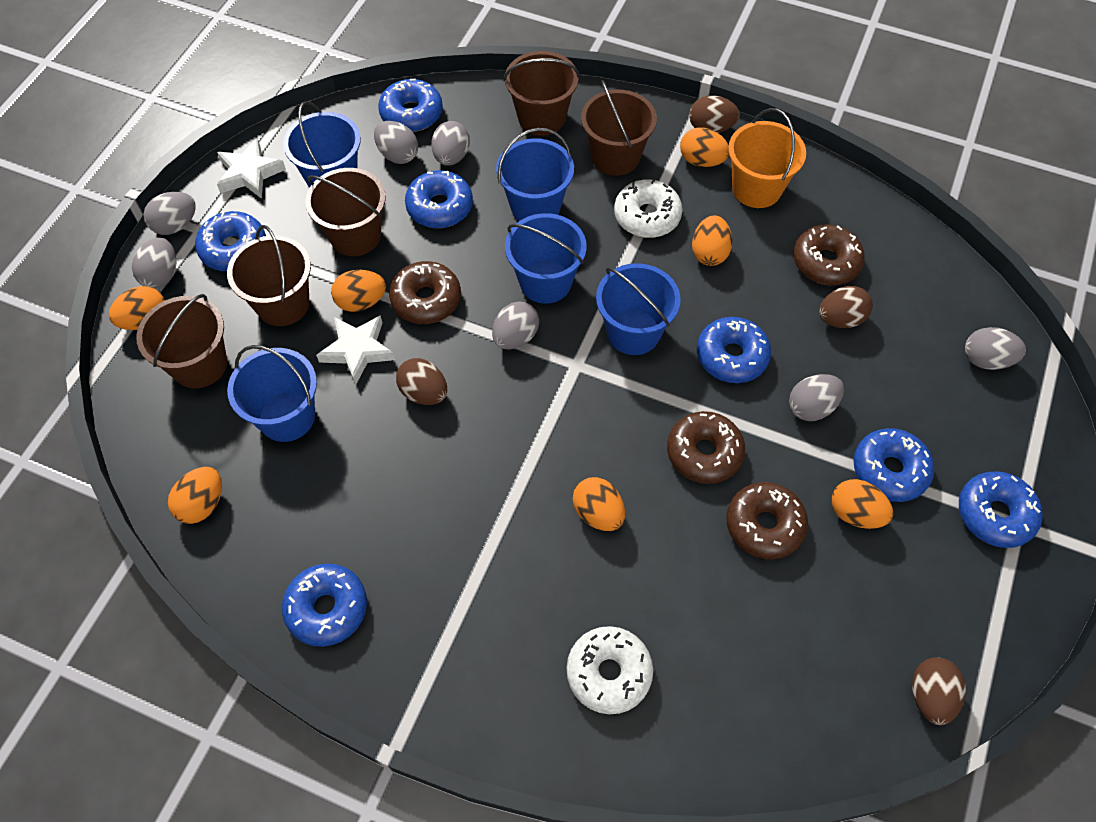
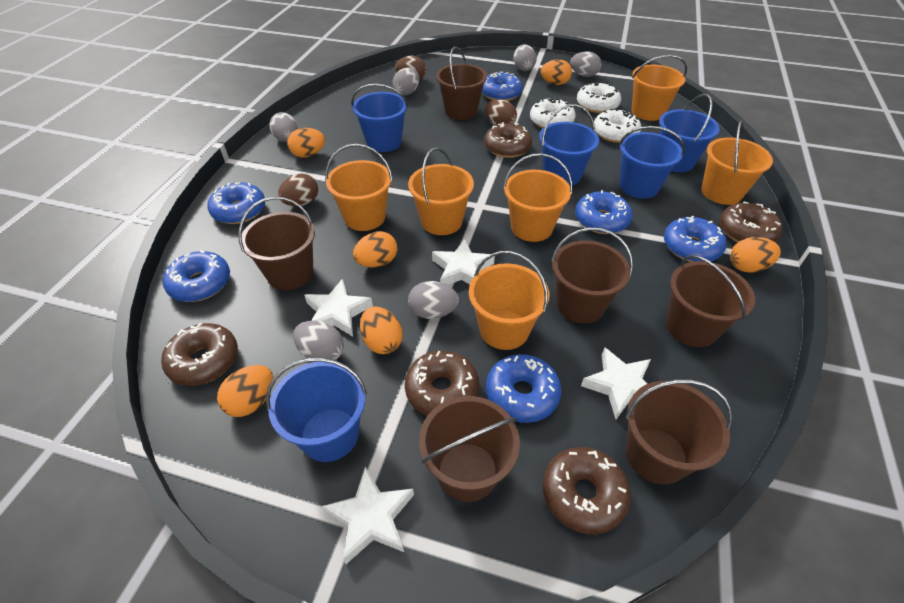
blue donut: [195,211,266,271] [282,564,367,647] [378,79,443,132] [405,170,473,228] [697,317,771,383] [853,428,934,502] [959,471,1043,548] = 7 -> [163,250,230,302] [207,182,265,224] [482,72,523,101] [486,354,562,423] [575,190,633,234] [664,215,727,262] = 6
brown bucket: [136,294,227,388] [227,225,311,326] [305,168,386,256] [503,51,580,136] [581,80,657,176] = 5 -> [238,197,315,290] [419,396,520,502] [436,47,487,120] [551,227,633,323] [625,379,733,485] [666,255,755,347] = 6
brown donut: [389,261,461,324] [667,411,745,484] [726,482,808,559] [793,224,865,285] = 4 -> [161,323,238,386] [405,351,479,416] [484,122,532,158] [542,447,631,535] [720,201,782,242] = 5
brown egg: [396,358,447,405] [689,96,740,133] [819,286,873,328] [912,657,966,725] = 4 -> [278,174,318,206] [395,56,426,80] [485,99,517,125] = 3
grey egg: [132,238,176,289] [143,192,196,235] [374,121,418,164] [431,121,470,166] [492,301,539,349] [789,374,844,421] [965,327,1026,370] = 7 -> [269,112,298,142] [293,321,344,360] [392,68,419,96] [408,281,459,319] [513,44,537,71] [570,52,601,77] = 6
orange bucket: [728,108,806,208] = 1 -> [325,144,393,231] [408,148,474,235] [469,251,549,350] [503,153,573,242] [631,55,687,121] [701,120,773,205] = 6
orange egg: [109,286,165,330] [168,467,222,524] [331,270,386,312] [573,477,625,531] [680,128,729,167] [692,215,733,266] [832,479,893,529] = 7 -> [217,365,273,417] [287,128,325,158] [353,231,397,267] [360,306,403,354] [541,59,572,85] [730,237,781,273] = 6
white donut: [567,626,653,714] [614,179,683,238] = 2 -> [530,98,576,128] [577,82,621,113] [594,109,641,143] = 3
white star: [217,138,286,199] [316,315,395,385] = 2 -> [304,279,373,337] [322,467,414,564] [432,239,495,285] [581,347,651,419] = 4

